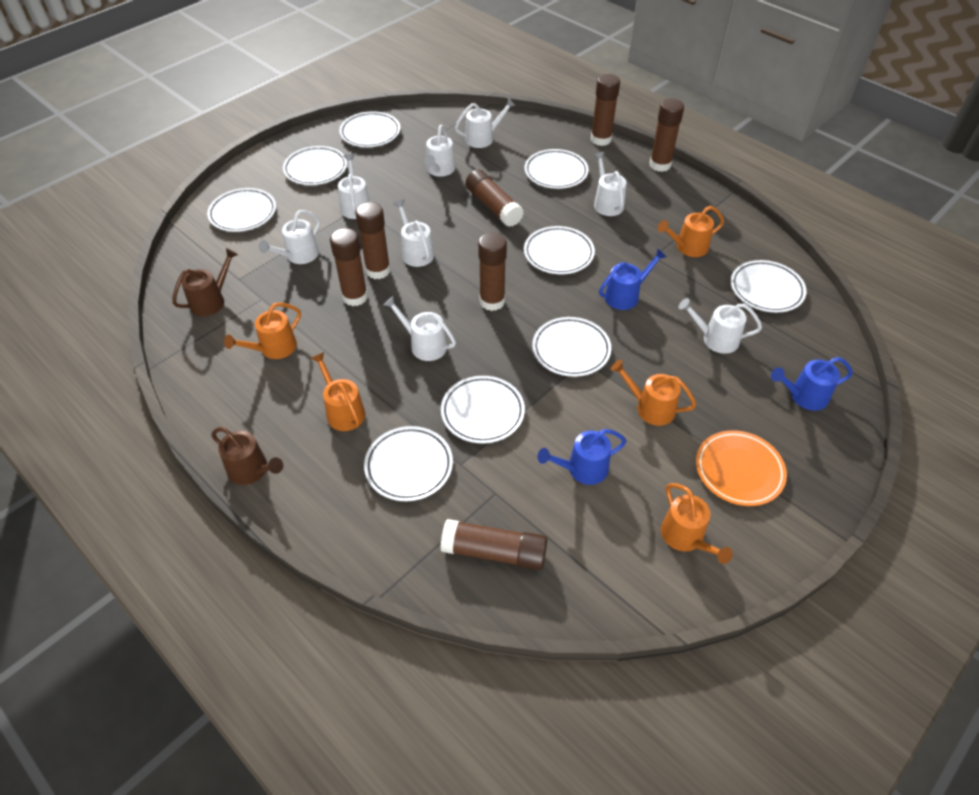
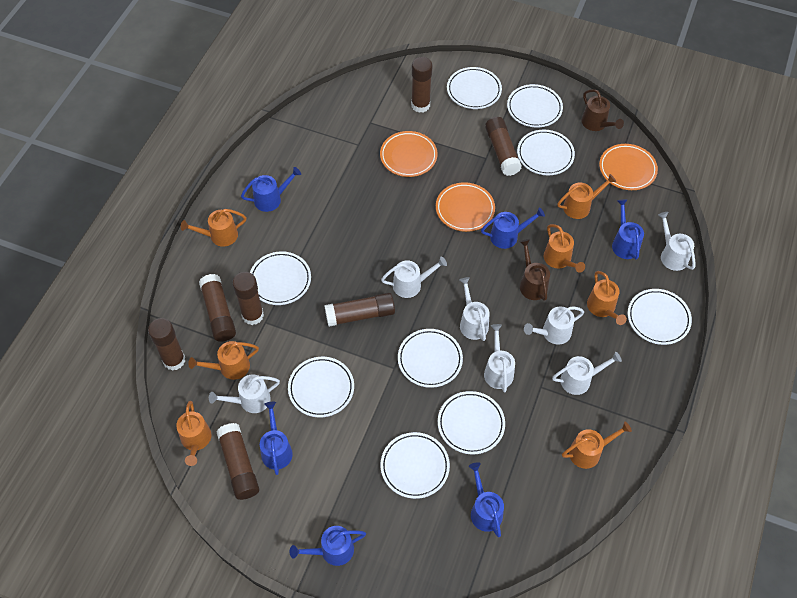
blue watering can: [538,429,627,485] [599,248,667,310] [771,357,853,411] = 3 -> [241,167,301,212] [260,402,293,475] [290,526,366,566] [469,462,504,537] [481,207,545,249] [612,199,644,260] = 6
orange plate: [696,430,787,506] = 1 -> [380,131,437,177] [436,182,495,232] [599,144,658,190] = 3
orange watering can: [224,302,301,359] [311,352,365,431] [611,360,696,426] [658,206,724,257] [661,483,733,564] = 5 -> [176,401,211,466] [181,209,246,247] [188,341,259,380] [544,224,585,273] [557,174,616,219] [562,422,632,469] [587,271,627,325] = 7
white watering can: [259,210,320,264] [338,154,370,219] [384,296,456,361] [393,199,434,267] [424,125,455,177] [455,98,516,148] [594,152,627,216] [679,298,762,354] = 8 -> [209,375,280,413] [381,257,447,298] [459,277,489,341] [484,324,515,392] [524,306,584,345] [552,352,622,395] [658,212,695,271] = 7

